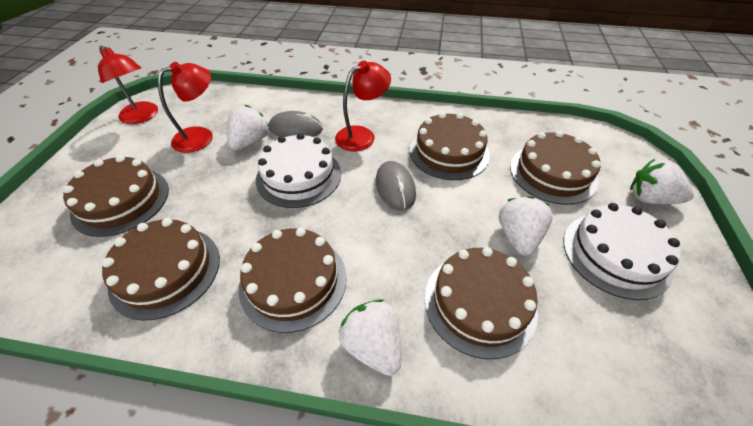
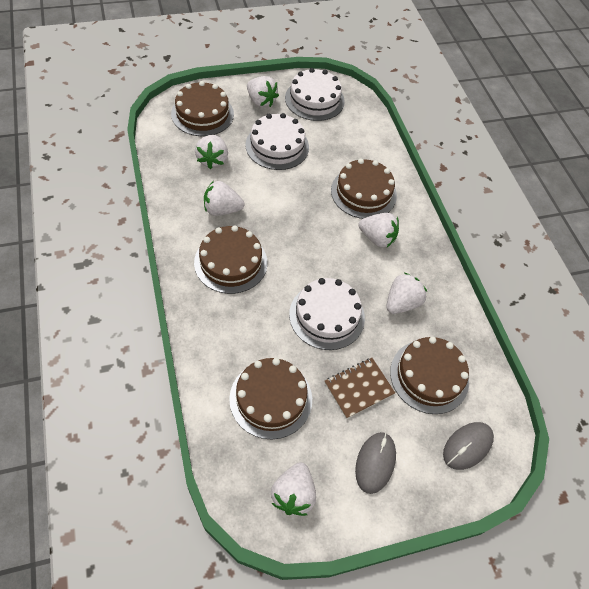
brown cake: [63,155,169,237] [102,218,220,321] [239,228,347,333] [409,112,490,180] [424,247,538,359] [510,131,601,205] = 6 -> [171,81,234,136] [194,225,267,294] [229,358,312,439] [331,158,397,219] [390,337,469,414] = 5
brown notebook: none = 0 -> [325,358,395,419] = 1
red lamp: [98,45,158,124] [158,62,213,153] [335,61,391,151] = 3 -> none = 0
white cake: [256,133,341,208] [563,203,680,300] = 2 -> [245,113,309,170] [285,68,345,121] [289,278,365,350] = 3
white strawberry: [227,105,270,150] [339,299,401,376] [499,196,553,255] [630,159,694,204] = 4 -> [195,135,228,169] [204,181,245,216] [247,76,279,108] [271,462,316,516] [358,213,399,248] [386,273,427,314] = 6

